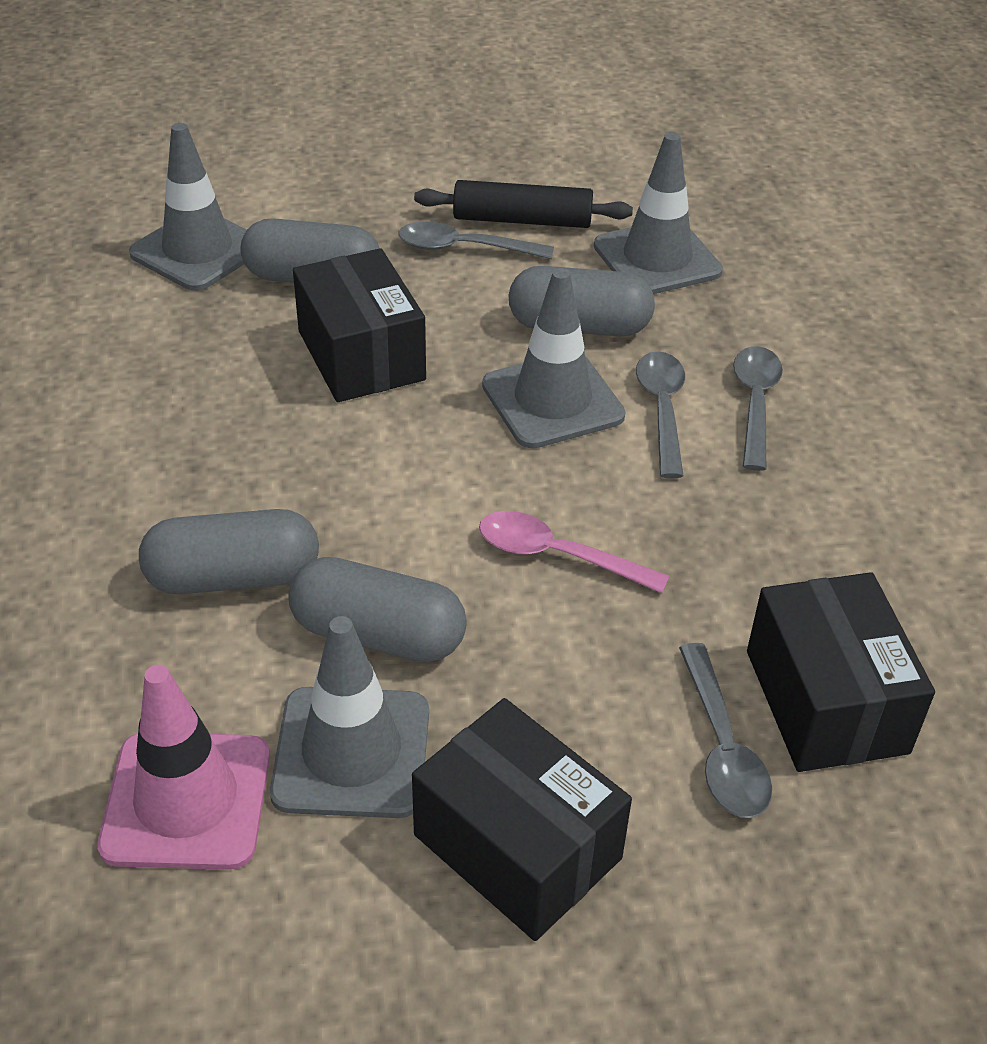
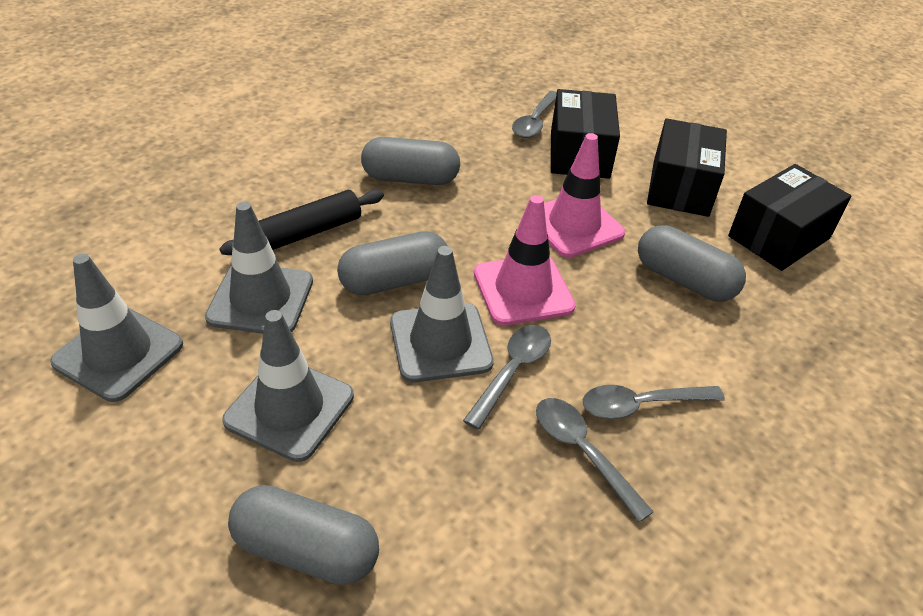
pink spoon: [479,511,669,593] = 1 -> none = 0
pink traffic cone: [97,665,270,870] = 1 -> [474,195,576,326] [544,133,625,257] = 2

